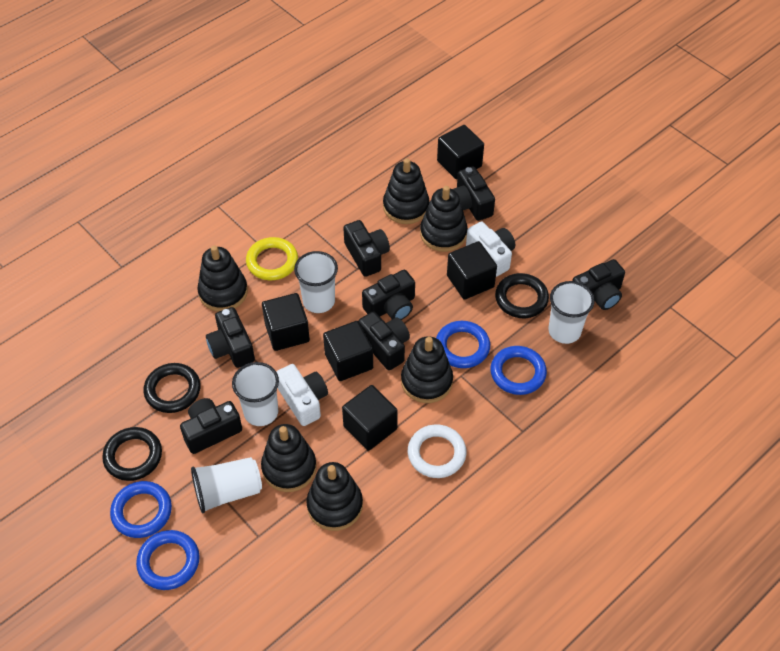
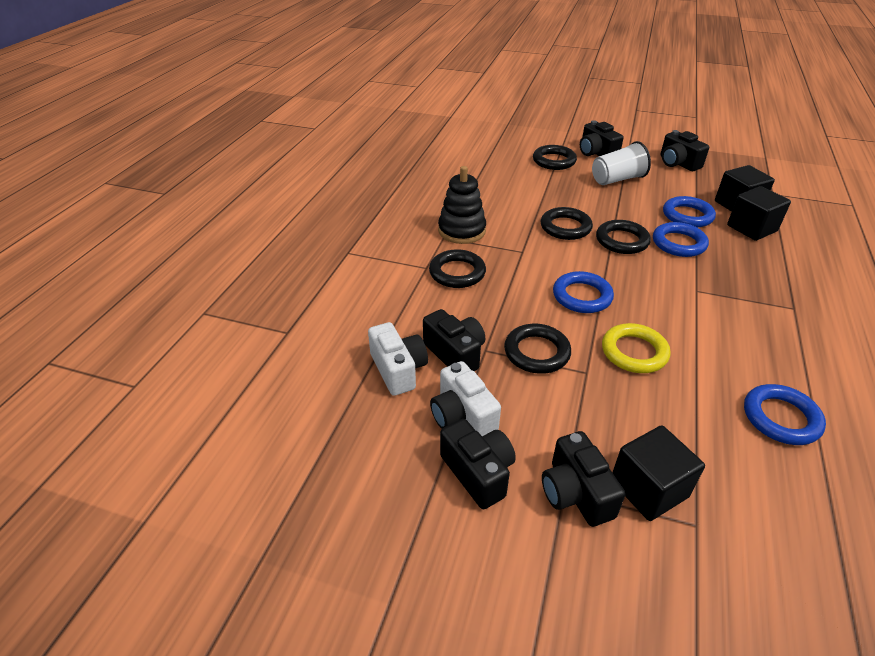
black camera: [180,398,242,454] [206,307,255,368] [343,220,390,277] [358,311,410,370] [362,270,415,320] [453,166,495,221] [572,259,625,310] = 7 -> [423,309,485,371] [440,419,516,509] [542,431,625,527] [580,120,624,156] [660,130,709,171] = 5
black cube: [262,293,310,351] [323,321,373,381] [342,385,398,451] [437,125,484,180] [447,241,497,300] = 5 -> [612,425,705,521] [715,165,775,212] [727,186,791,241] = 3
black ring: [102,427,162,481] [144,363,201,413] [495,273,549,318] = 3 -> [429,249,486,288] [504,324,571,374] [533,145,577,170] [541,207,593,240] [596,220,651,254] = 5
black stacking toy: [197,245,248,312] [261,424,316,492] [306,462,363,531] [383,158,429,224] [401,336,453,403] [420,186,468,252] = 6 -> [438,166,486,244] = 1
white cup: [191,457,262,514] [232,362,279,426] [294,251,338,313] [548,281,594,344] = 4 -> [592,141,651,185] = 1
white ring: [408,425,466,478] = 1 -> none = 0

